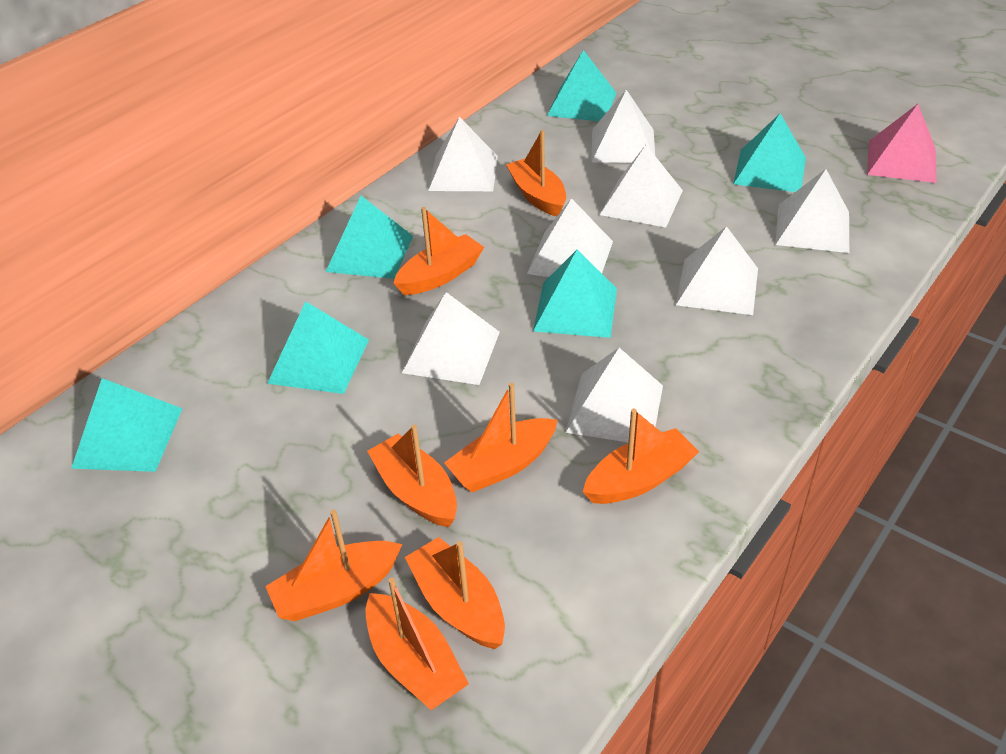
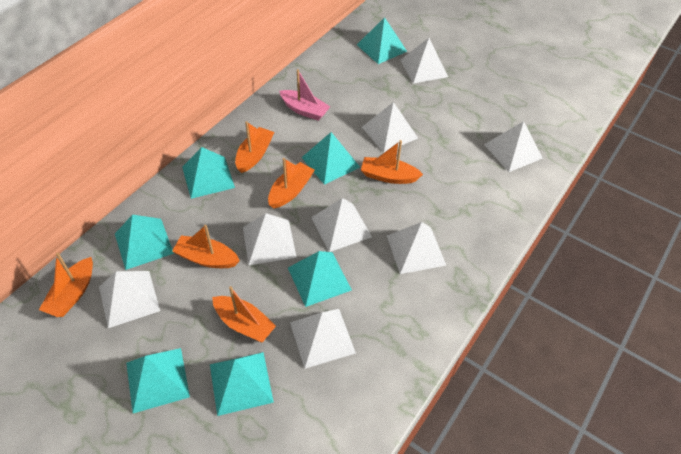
orange boat: [265,510,402,621] [365,578,469,710] [367,425,457,527] [394,207,484,295] [405,537,505,649] [444,383,557,492] [506,130,566,216] [583,408,699,504] = 8 -> [39,253,93,317] [172,225,240,268] [212,286,276,343] [235,121,274,173] [268,158,315,209] [361,140,423,184] = 6
pink boat: none = 0 -> [279,69,331,121] = 1
pink pyramid: [867,104,937,183] = 1 -> none = 0
turquoise pyramid: [71,378,183,472] [267,301,369,394] [326,196,413,279] [533,250,617,338] [547,50,616,121] [733,114,806,192] = 6 -> [115,215,174,270] [126,348,190,413] [182,147,235,199] [210,352,274,416] [288,251,352,307] [301,132,360,185] [357,17,407,64] = 7

